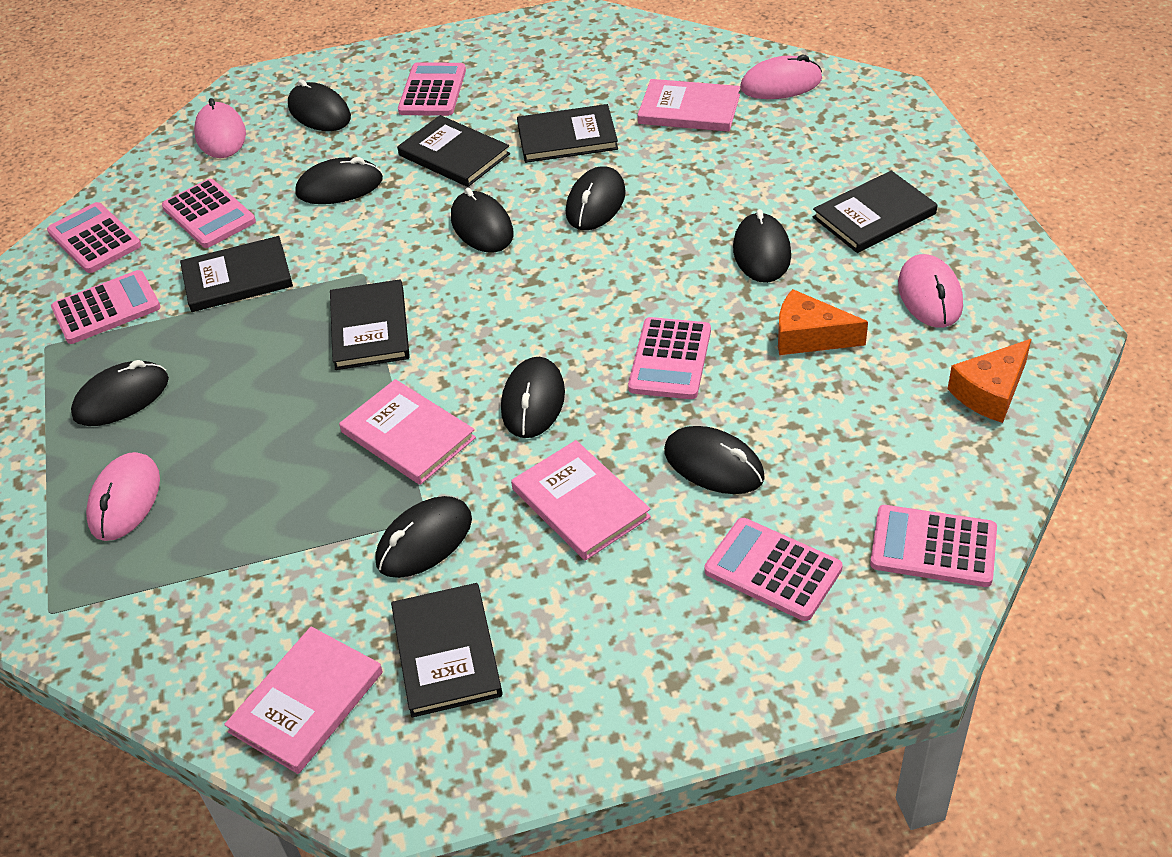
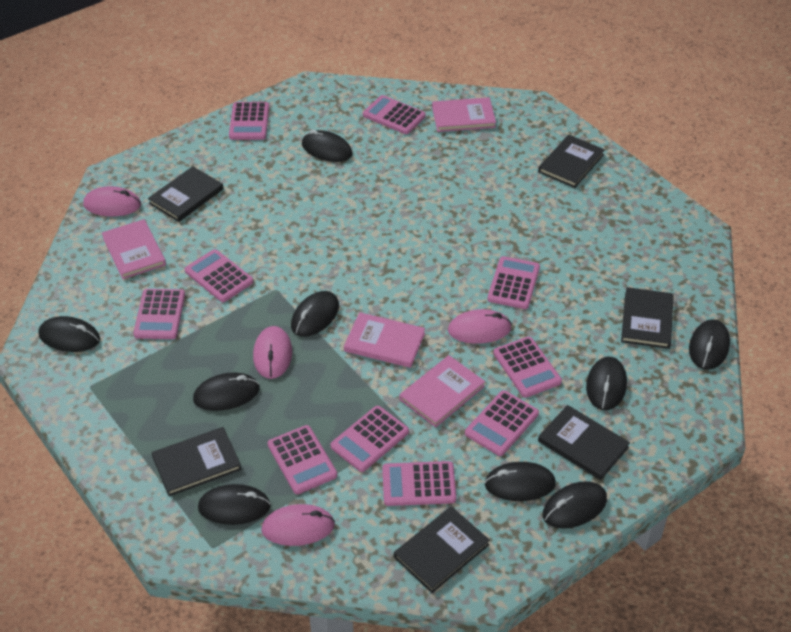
orange cheese: [778,289,868,355] [948,339,1031,423] = 2 -> none = 0
pink calculator: [47,202,141,273] [51,270,161,344] [162,179,256,248] [398,62,466,116] [628,317,711,399] [705,518,843,621] [870,505,997,587] = 7 -> [133,289,185,339] [185,249,253,302] [229,102,269,140] [268,425,337,494] [331,406,409,472] [363,95,426,134] [382,461,456,506] [465,390,539,456] [487,256,540,309] [493,336,562,398] = 10

